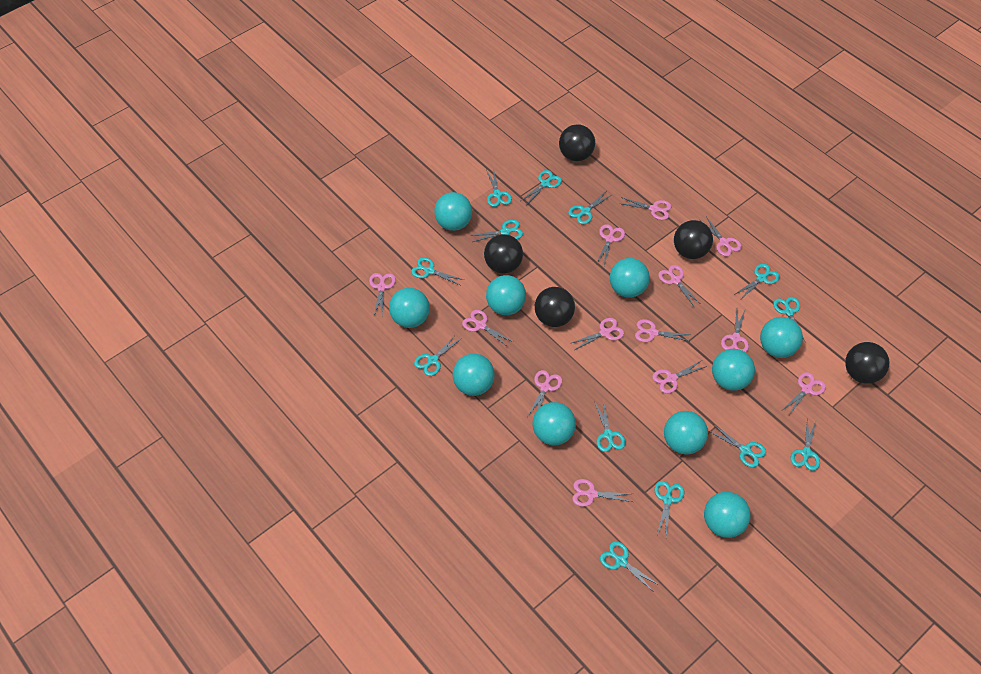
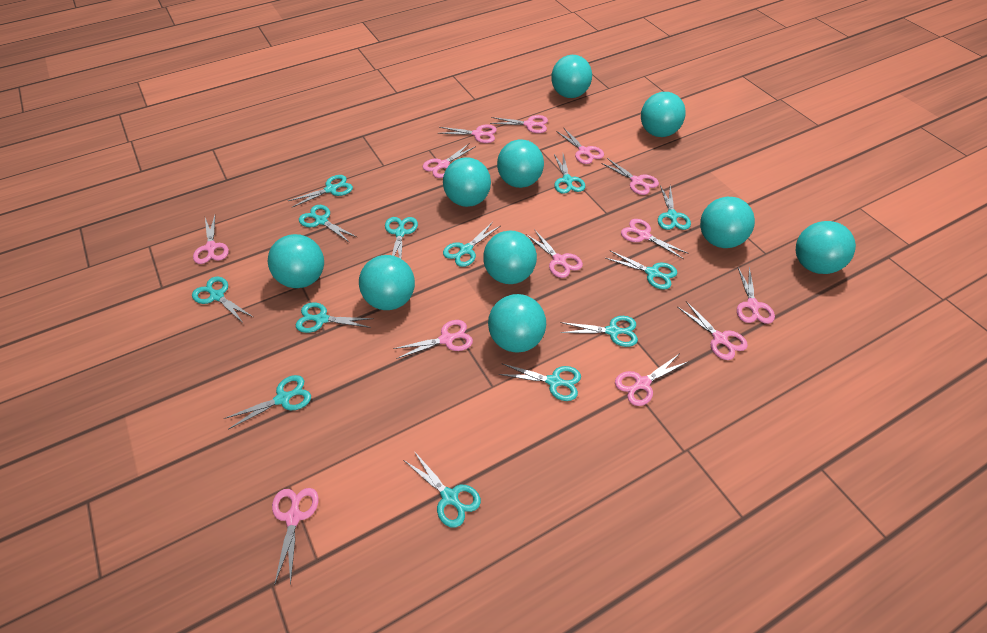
black ball: [484,234,523,273] [535,287,575,327] [559,124,595,161] [674,220,713,259] [845,342,889,384] = 5 -> none = 0

